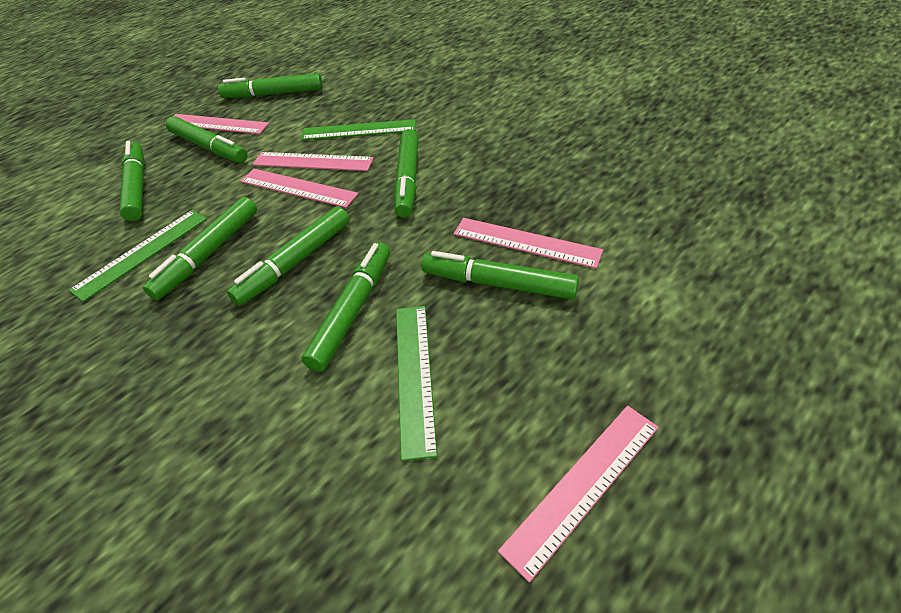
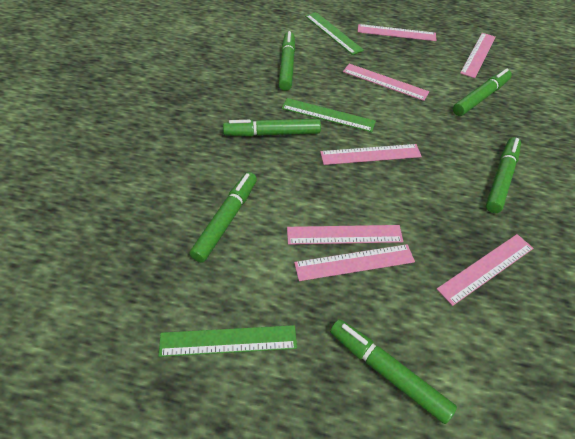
green marker: [120,141,145,221] [143,197,257,300] [166,116,247,163] [218,73,323,98] [227,206,350,306] [301,242,390,372] [394,129,418,218] [421,251,579,299] = 8 -> [190,172,257,263] [223,119,321,137] [278,31,295,91] [330,319,457,424] [453,69,512,116] [486,137,521,213] = 6
pink ruler: [165,114,269,134] [240,169,358,208] [253,152,374,171] [453,218,603,269] [498,406,658,582] = 5 -> [287,225,403,245] [294,244,415,281] [320,144,422,165] [343,64,429,101] [358,24,437,41] [437,234,533,306] [460,33,496,78] = 7

